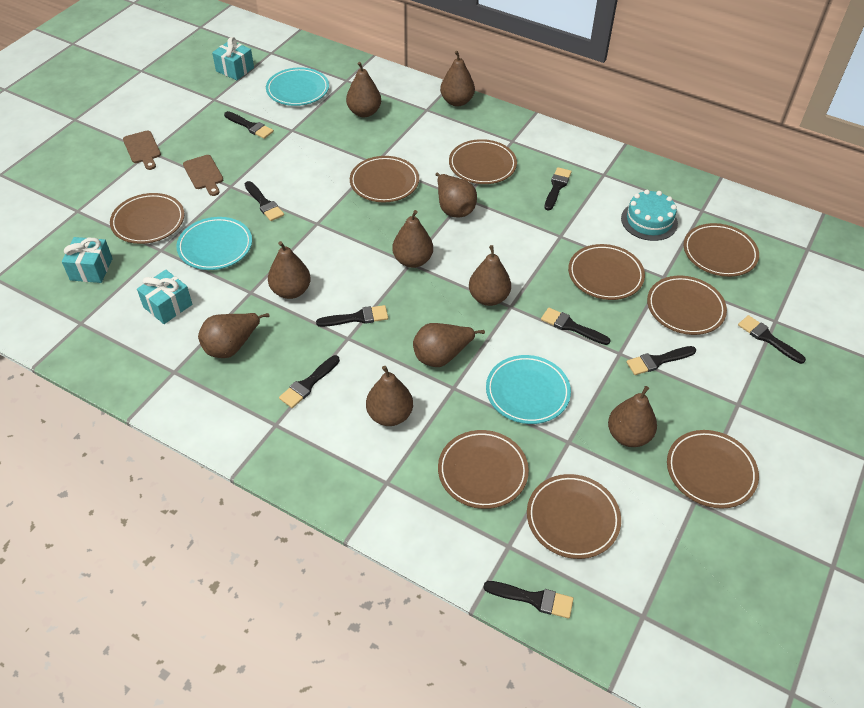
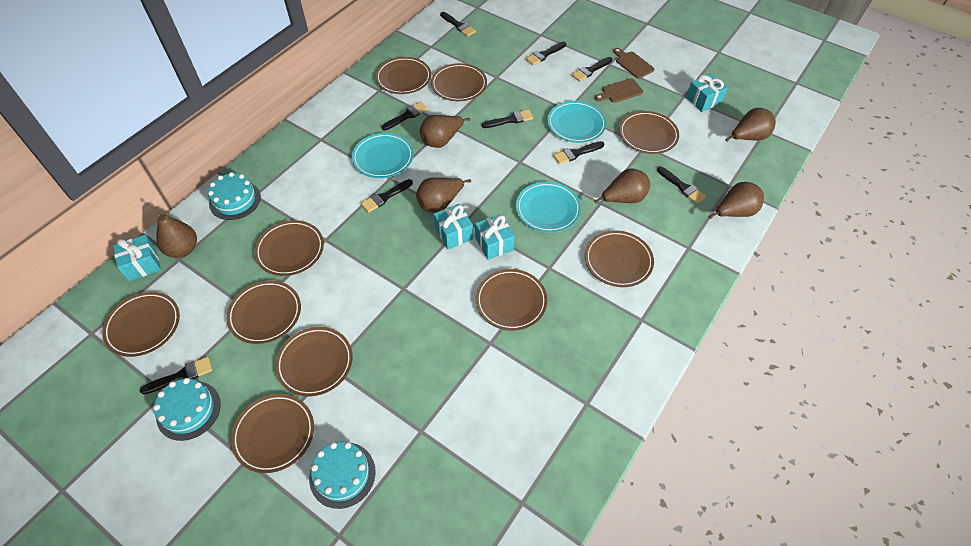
brown pear: [198,313,270,358] [268,241,311,299] [346,62,381,117] [366,366,413,426] [392,210,433,268] [413,323,485,367] [436,173,477,218] [440,51,475,107] [469,245,511,306] [608,386,657,447] = 10 -> [156,211,197,258] [416,178,471,213] [419,115,471,148] [594,169,650,204] [708,182,764,219] [725,108,776,142] = 6
brown plate: [110,193,185,244] [350,156,419,202] [438,430,529,509] [449,139,517,184] [527,474,621,559] [568,244,645,300] [647,276,727,335] [667,430,759,509] [684,223,759,277] = 9 -> [102,292,180,357] [226,281,301,344] [231,394,314,473] [254,220,324,276] [275,327,353,397] [375,57,431,94] [431,63,487,101] [476,269,547,331] [585,230,654,287] [619,111,679,154] = 10
turquoise cake: [621,190,678,241] = 1 -> [153,378,221,441] [208,172,261,220] [309,442,376,509] = 3
turquoise gift: [62,237,113,283] [137,270,192,324] [212,37,254,80] = 3 -> [113,235,161,281] [434,204,473,249] [475,214,515,260] [686,74,728,112] = 4

